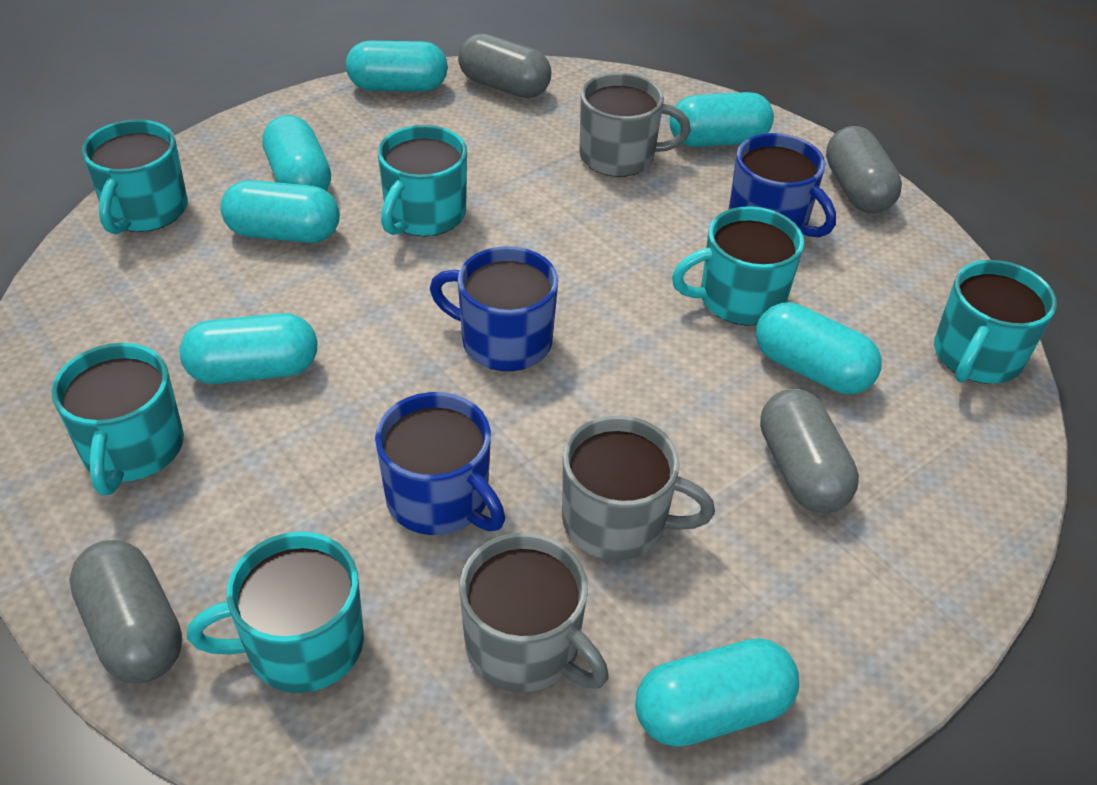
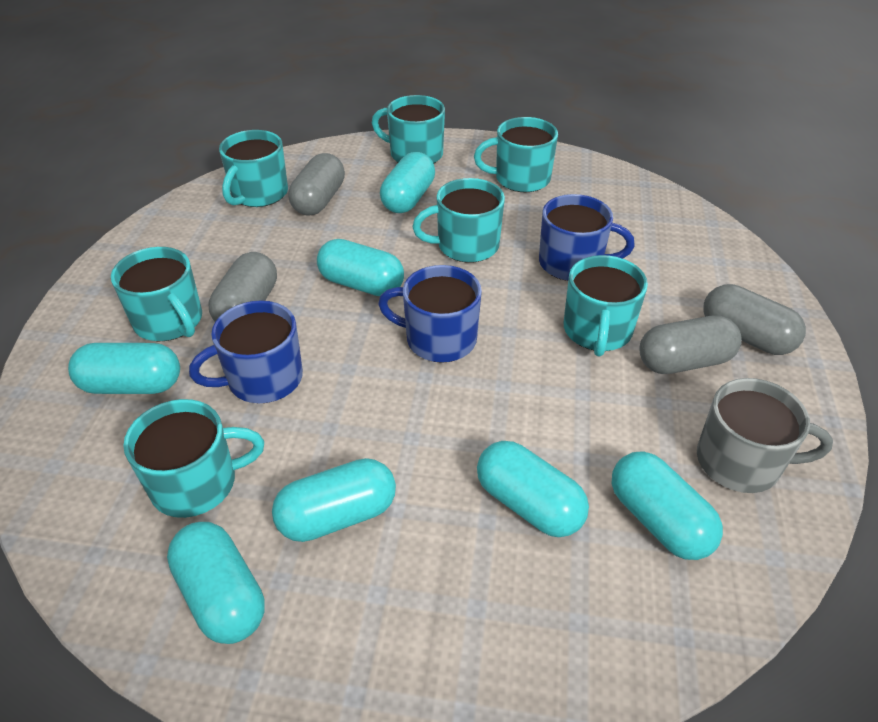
grey mug: [459,532,609,692] [562,415,715,560] [579,73,691,177] = 3 -> [697,378,833,493] = 1
turquoise mug: [51,343,184,495] [82,119,188,234] [187,532,364,693] [378,125,467,236] [672,206,804,326] [934,260,1057,384] = 6 -> [111,247,202,341] [123,399,264,518] [219,130,288,207] [372,95,445,163] [412,178,505,263] [474,117,558,192] [563,255,648,357] = 7

